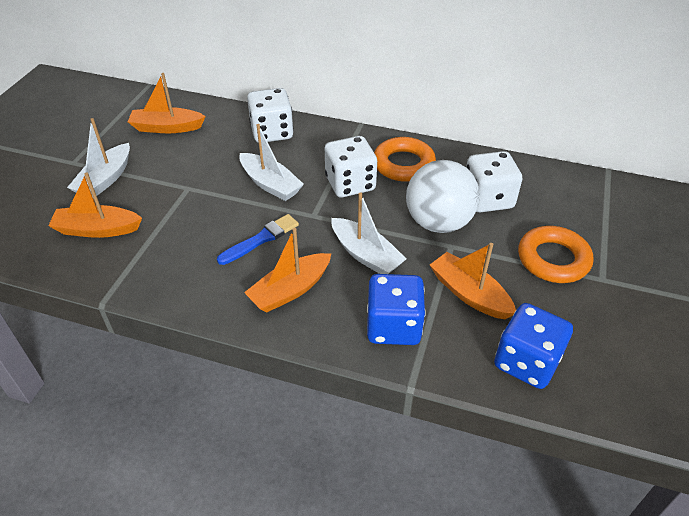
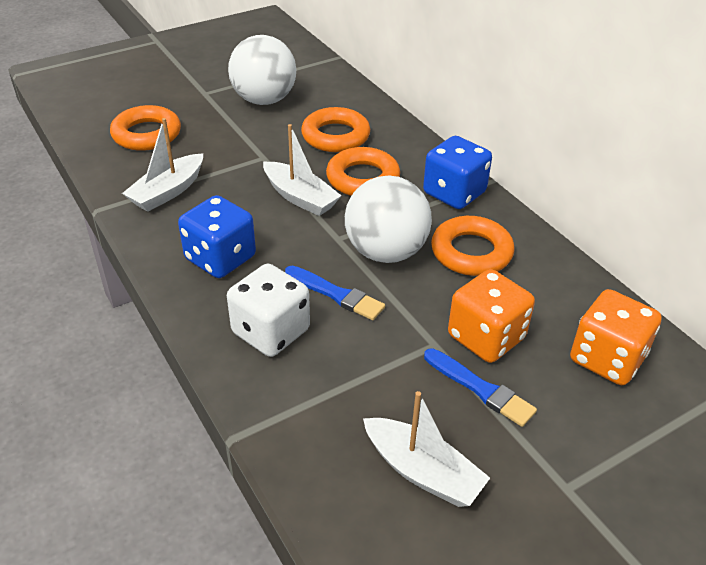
blue brush: [217,214,299,265] = 1 -> [285,266,385,320] [424,348,537,427] = 2
orange boat: [48,172,142,238] [128,73,206,133] [244,228,331,313] [430,243,516,319] = 4 -> none = 0
orange dice: none = 0 -> [448,269,535,363] [570,289,662,385] = 2
orange ring: [374,137,436,182] [518,226,594,283] = 2 -> [110,105,181,151] [301,107,370,152] [326,147,400,196] [431,216,514,276] = 4
white ball: [406,160,480,233] = 1 -> [228,35,296,105] [345,176,432,263] = 2
white dice: [247,88,294,143] [325,136,377,197] [466,151,522,212] = 3 -> [227,263,310,357] = 1

